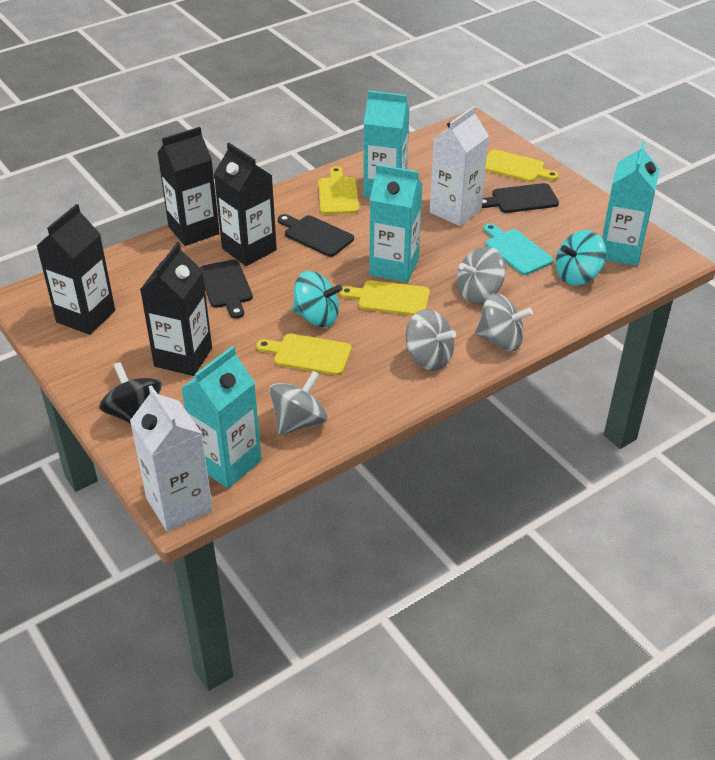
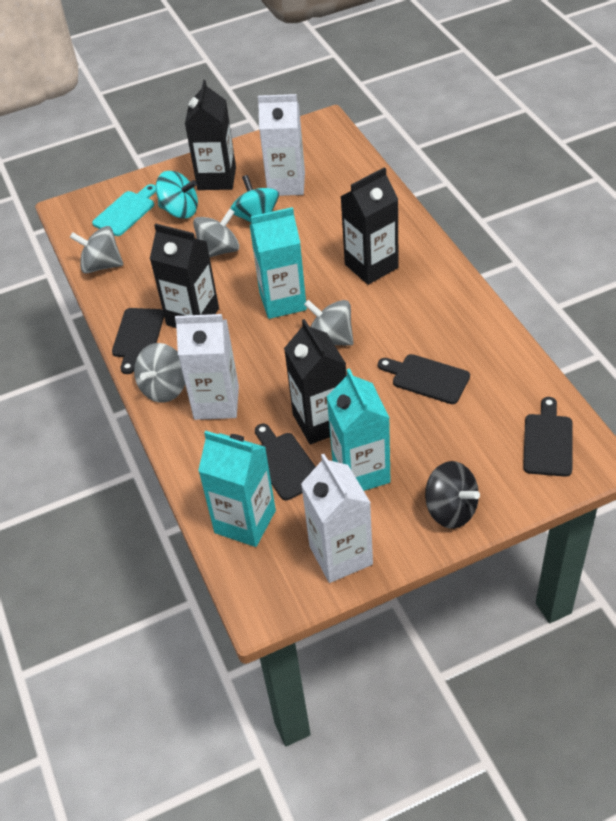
black cutting board: [199,260,253,319] [278,214,354,257] [482,183,559,213] = 3 -> [112,308,164,374] [255,424,316,500] [378,354,470,404] [523,397,572,477] = 4
turquoise carton: [182,346,262,488] [363,91,410,197] [369,164,423,283] [602,142,660,266] = 4 -> [198,431,276,547] [250,207,307,319] [327,368,390,491] = 3
white carton: [130,385,213,532] [430,106,489,226] = 2 -> [175,314,239,420] [258,94,305,196] [301,454,373,583] = 3
yellow cutting board: [256,334,352,376] [318,167,359,214] [339,280,430,316] [485,149,559,182] = 4 -> none = 0

